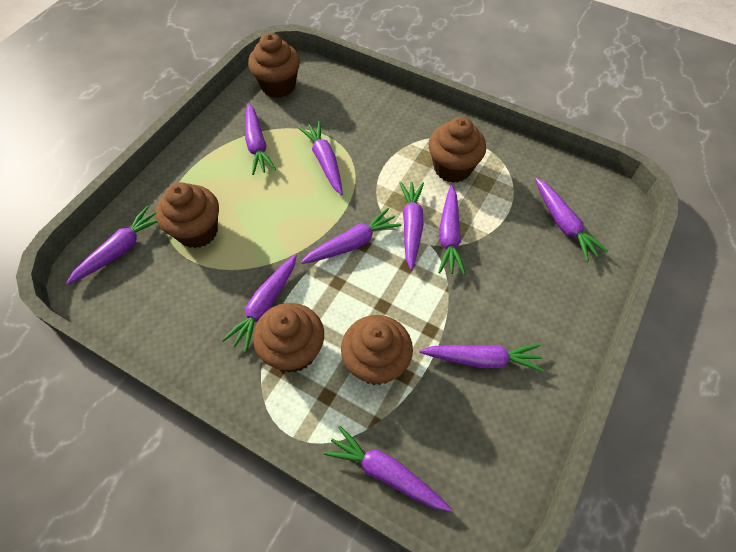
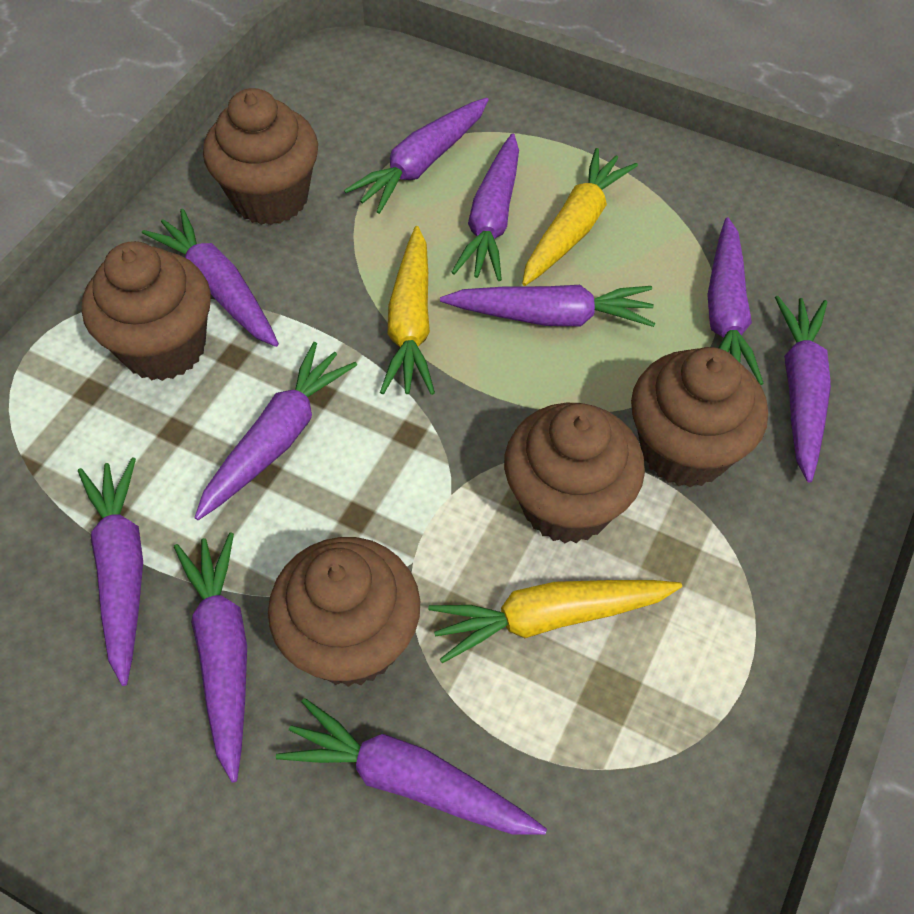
yellow carrot: none = 0 -> [380,226,435,395] [428,580,682,663] [522,148,638,286] = 3

